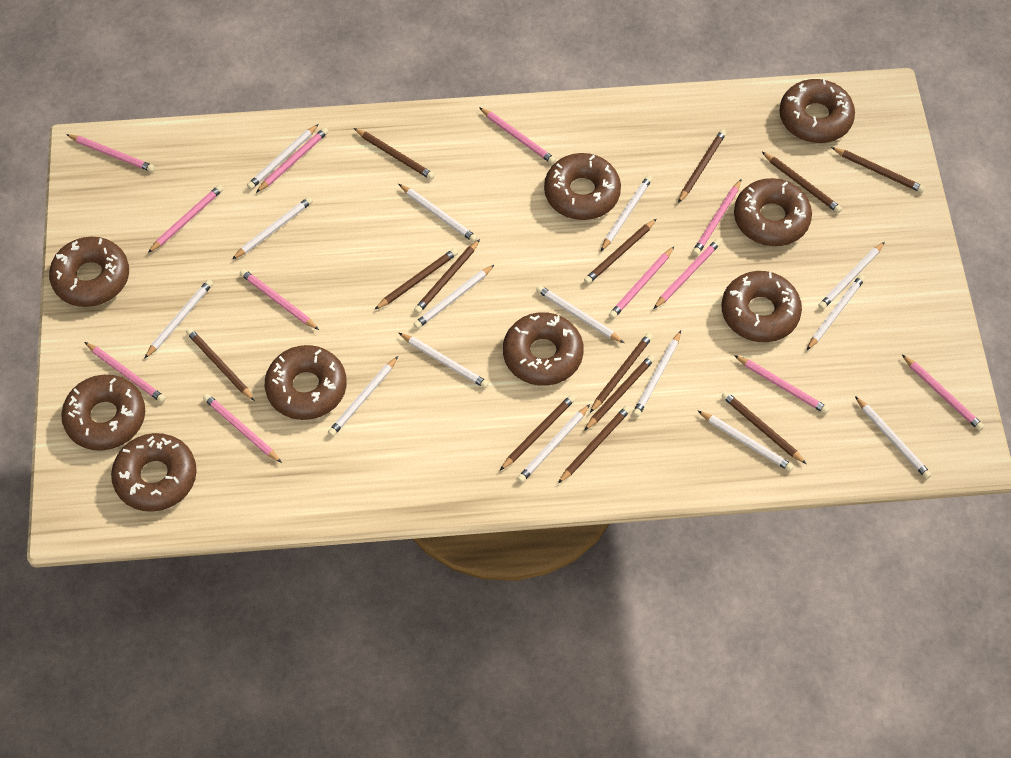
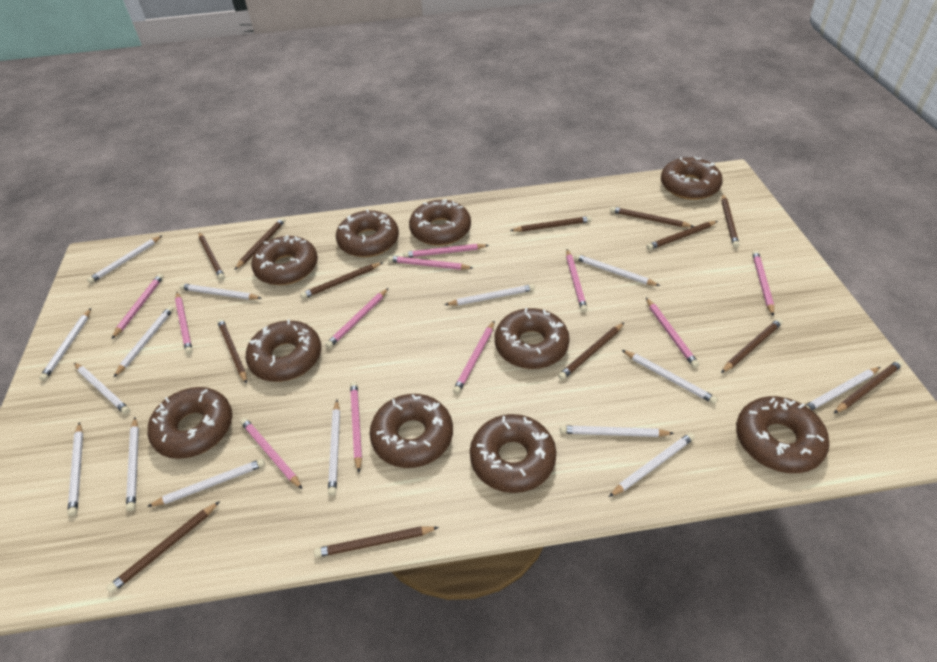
brown donut: [49,237,129,307] [61,375,145,451] [111,433,197,512] [265,345,347,420] [503,312,584,386] [544,153,621,220] [721,271,802,342] [734,178,812,246] [780,79,855,143] = 9 -> [148,387,232,459] [245,319,321,382] [251,235,318,285] [336,209,399,257] [370,394,453,468] [409,199,471,246] [470,414,556,493] [495,308,570,369] [661,157,723,200] [736,396,830,473] = 10
pink pencil: [66,134,155,172] [85,342,166,403] [148,185,223,253] [203,394,282,463] [240,269,319,330] [256,127,329,193] [479,107,556,164] [609,247,674,319] [654,239,721,309] [692,179,742,256] [734,355,829,414] [902,355,984,431] = 12 -> [112,274,164,339] [175,292,193,354] [240,418,302,489] [325,288,388,348] [350,381,362,472] [388,256,473,270] [403,244,489,258] [453,320,495,394] [566,249,588,312] [646,298,699,368] [752,250,774,316] = 11

